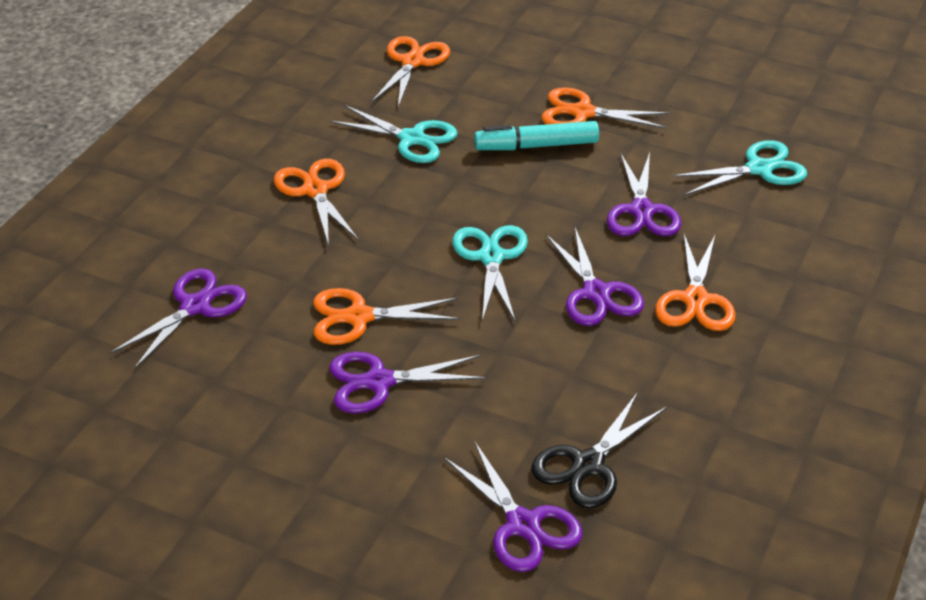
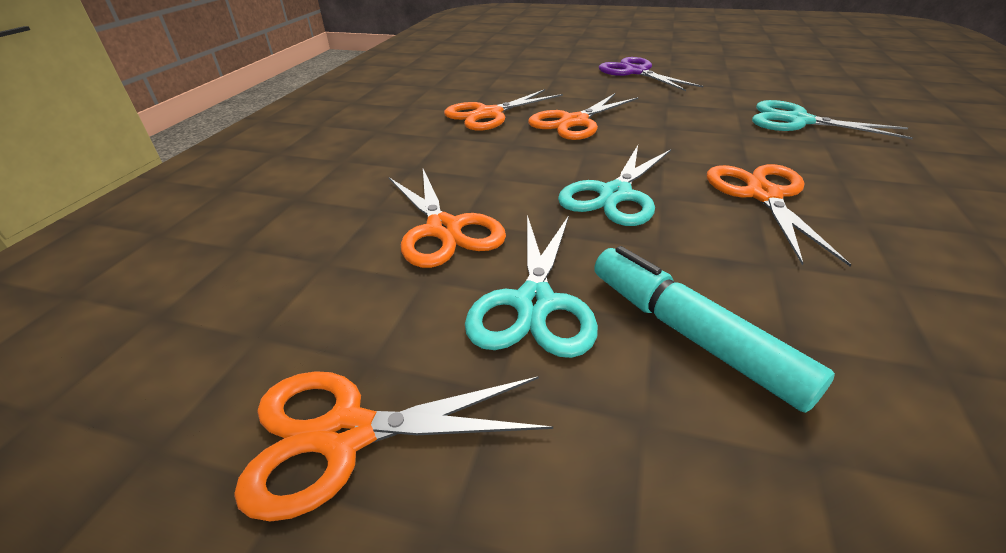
black scissors: [532,392,667,509] = 1 -> none = 0
purple scissors: [110,268,247,369] [329,352,486,414] [444,441,582,572] [546,227,644,326] [607,152,681,236] = 5 -> [599,57,703,91] = 1

